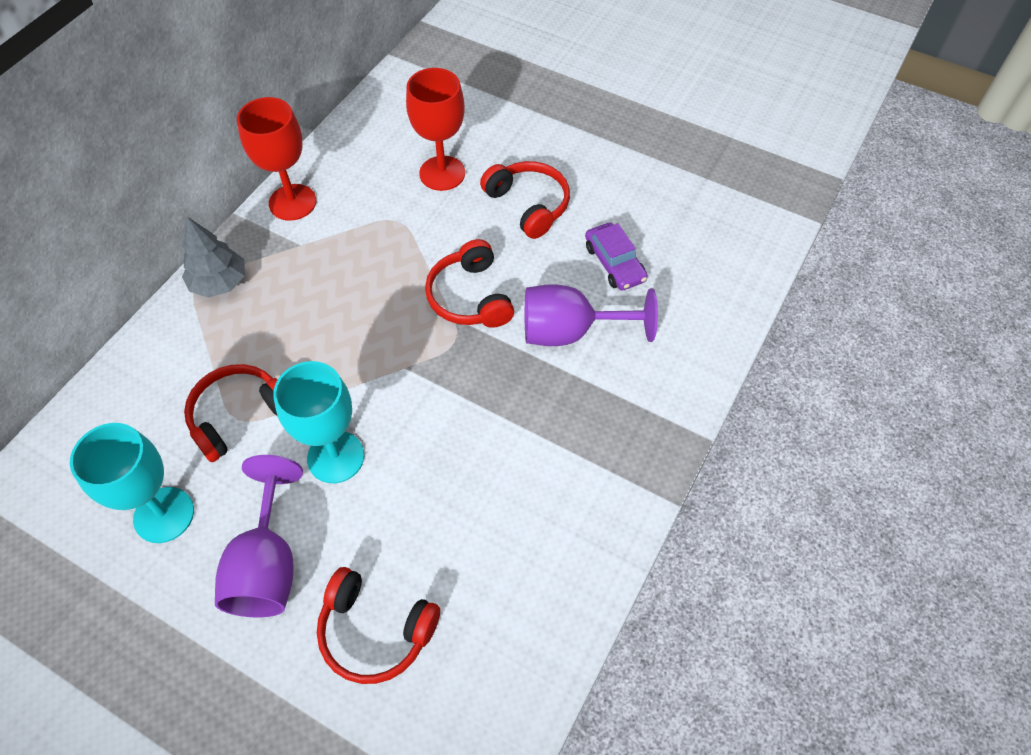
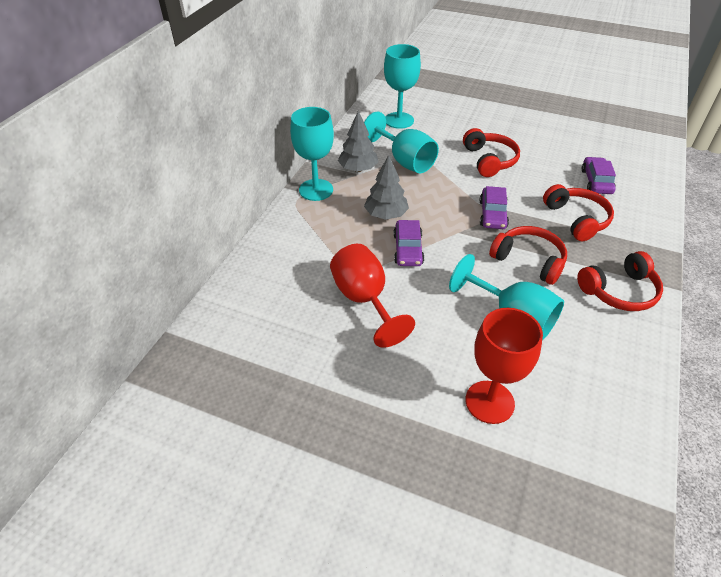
grey tree: [182,217,245,298] = 1 -> [338,111,379,172] [364,155,409,220] = 2
purple car: [585,222,648,291] = 1 -> [393,220,424,266] [479,186,509,229] [582,157,616,194] = 3
purple goblet: [215,455,303,617] [525,284,658,346] = 2 -> none = 0
turquoise goblet: [70,423,194,543] [273,361,364,483] = 2 -> [290,107,334,201] [364,111,439,173] [384,44,421,129] [449,254,564,340] = 4

